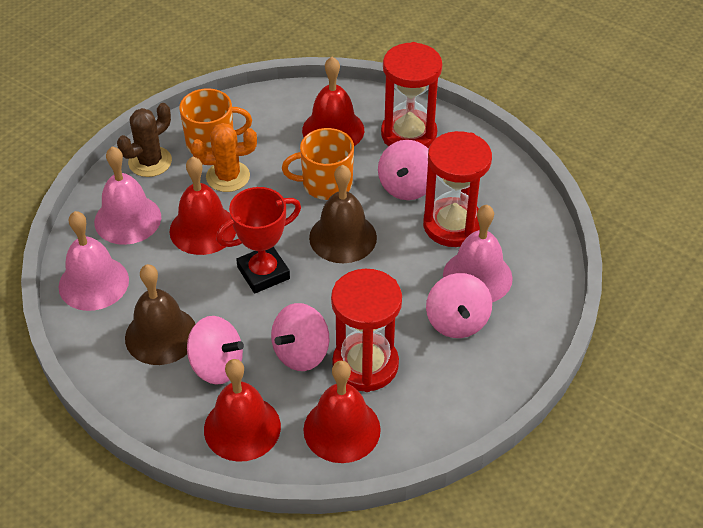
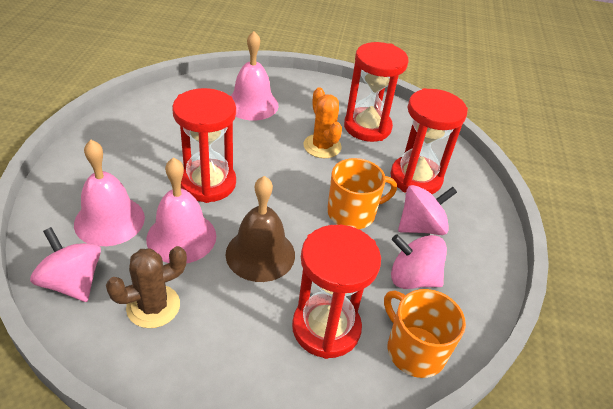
brown bell: [125,264,195,365] [309,165,377,263] = 2 -> [226,176,295,282] = 1
pink spinning top: [187,316,244,385] [271,303,329,371] [378,140,437,200] [426,273,492,338] = 4 -> [30,227,101,302] [391,234,447,289] [398,185,457,235] = 3
red bell: [170,157,236,255] [204,359,281,462] [302,57,364,146] [304,361,381,463] = 4 -> none = 0
red hourglass: [331,269,402,392] [381,42,442,148] [423,131,492,247] = 3 -> [172,88,236,203] [292,225,381,359] [344,42,409,142] [390,88,468,194] = 4
red trophy: [216,187,301,293] = 1 -> none = 0

